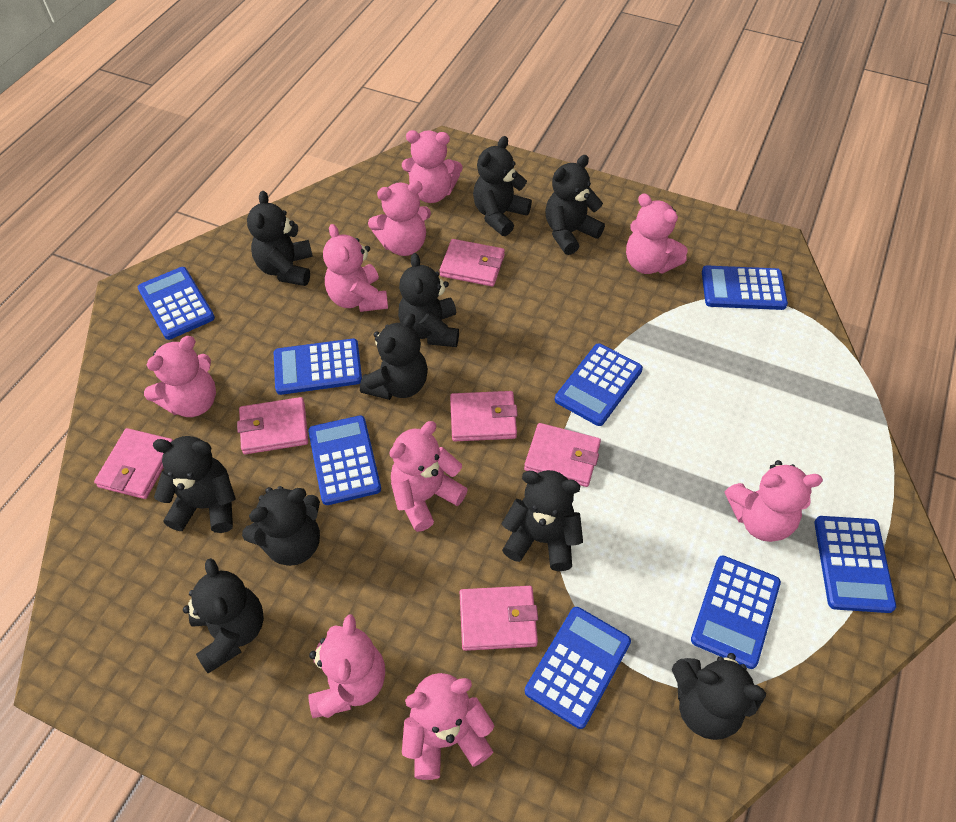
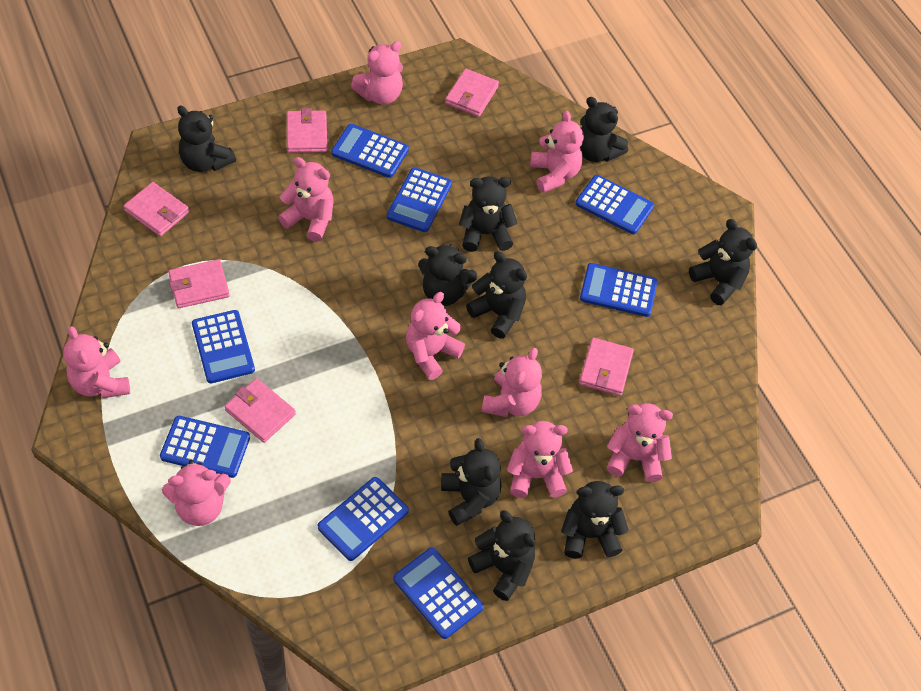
black teddy bear: [153,436,236,533] [183,558,264,674] [242,486,320,566] [247,191,313,286] [360,313,428,400] [398,253,459,347] [473,136,532,236] [502,470,583,571] [545,155,605,255] [672,653,766,740] = 10 -> [177,105,236,172] [418,244,477,306] [441,438,501,526] [459,176,518,252] [466,251,527,339] [468,510,536,601] [561,481,629,559] [580,97,628,162] [689,219,757,305] = 9

